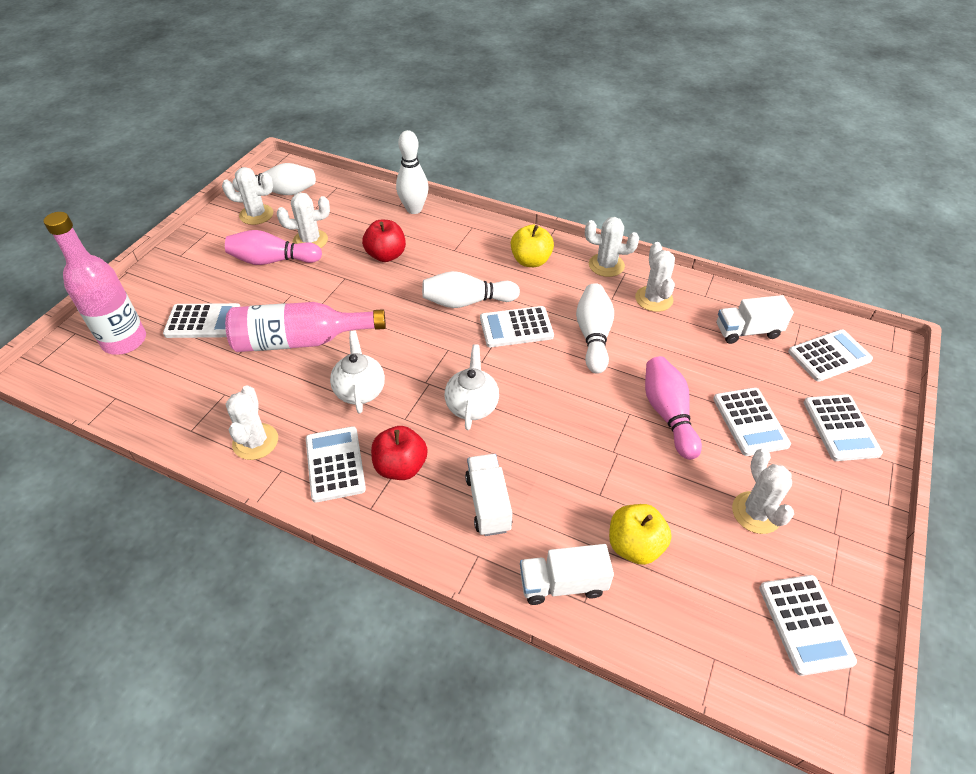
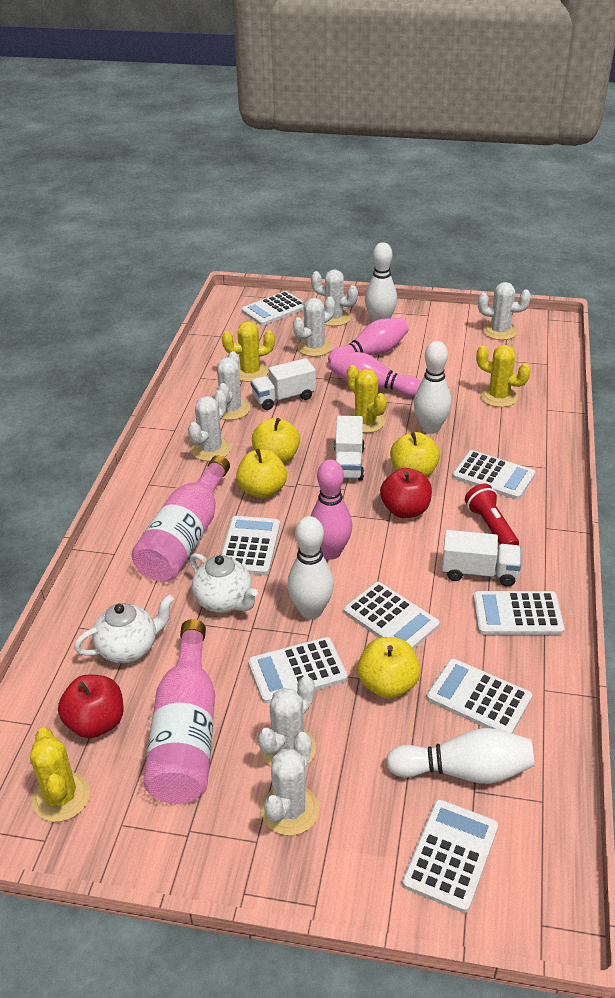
pink bowling pin: [225,230,322,265] [645,356,702,460] = 2 -> [311,459,352,560] [328,318,408,364] [330,352,421,397] = 3
red flashlight: none = 0 -> [465,484,519,546] = 1
white cactus: [222,167,273,225] [226,385,278,460] [277,193,330,248] [585,217,639,277] [635,242,675,312] [732,448,794,534] = 6 -> [188,390,231,461] [217,351,250,420] [258,676,316,767] [261,732,319,835] [293,296,335,357] [311,270,358,326] [478,282,531,340] = 7
white calculator: [163,303,240,338] [306,426,366,503] [480,306,554,347] [713,387,791,456] [759,575,857,676] [788,329,873,382] [804,394,883,461] = 7 -> [221,516,280,575] [242,291,305,326] [248,637,348,704] [344,582,440,649] [402,799,498,913] [426,658,532,734] [452,450,535,500] [473,591,564,635] = 8
yellow apple: [511,225,554,267] [609,504,672,565] = 2 -> [236,449,287,499] [252,418,300,464] [357,637,421,699] [390,432,440,477] = 4
yellow cactus: none = 0 -> [30,728,90,822] [222,322,275,382] [347,365,387,433] [476,345,531,407] = 4

